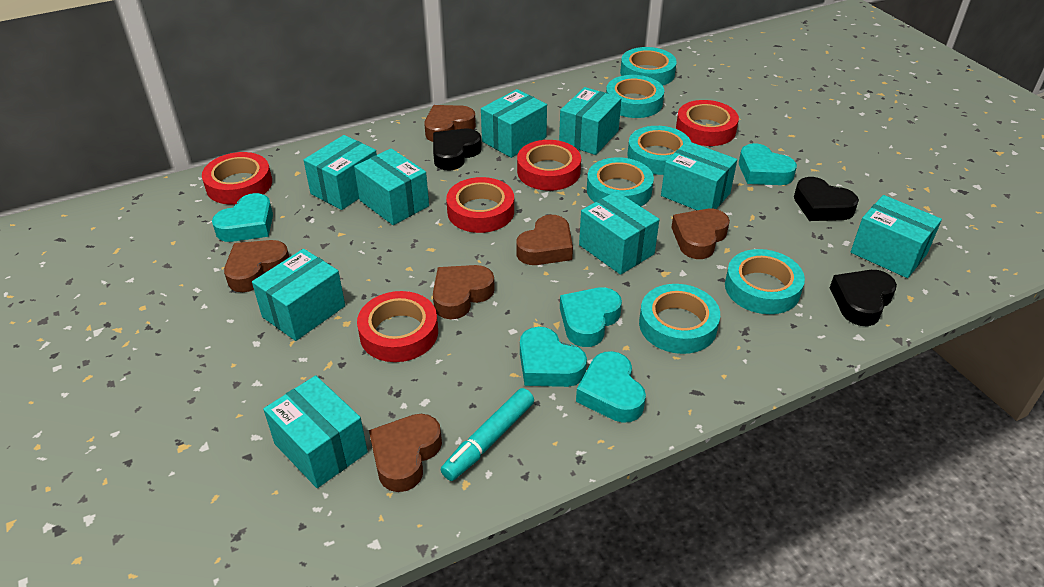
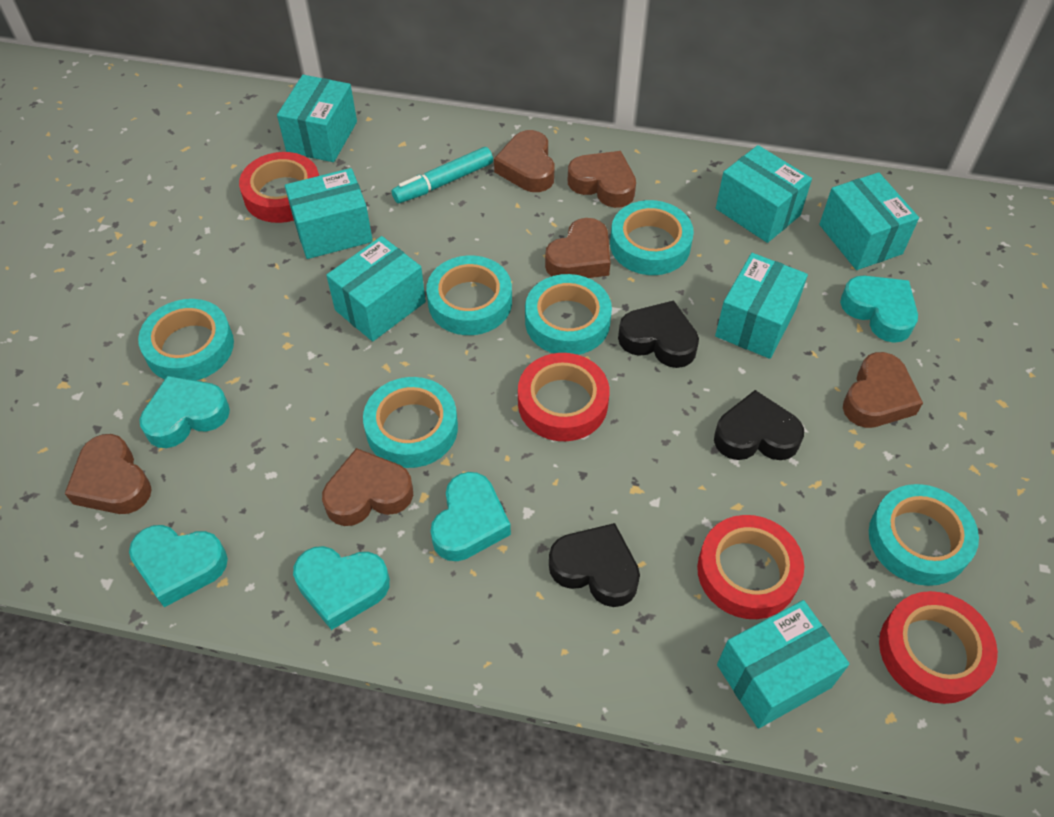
red tape: [202,152,272,205] [357,291,438,362] [446,177,514,233] [517,140,581,191] [676,100,739,146] = 5 -> [239,152,319,223] [518,353,609,441] [697,515,804,619] [879,591,998,704] = 4
turquoise box: [252,249,345,341] [263,375,368,488] [304,135,377,210] [354,148,429,225] [481,89,547,158] [559,87,621,155] [579,191,659,275] [661,141,737,210] [851,195,942,278] = 9 -> [277,75,357,162] [285,168,373,259] [326,236,426,342] [715,253,808,359] [716,145,812,243] [717,600,850,729] [819,172,919,270] = 7

